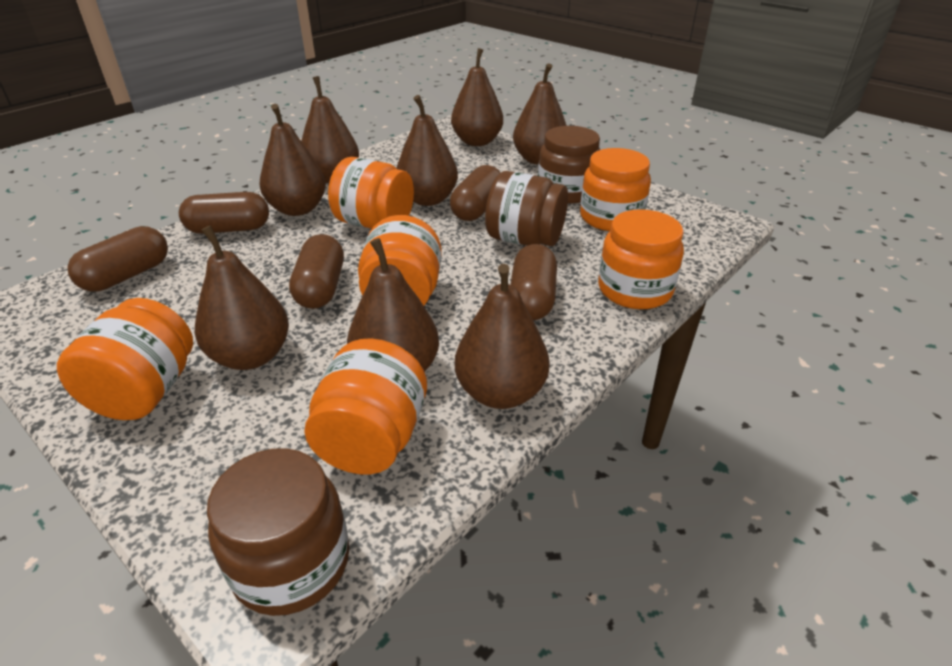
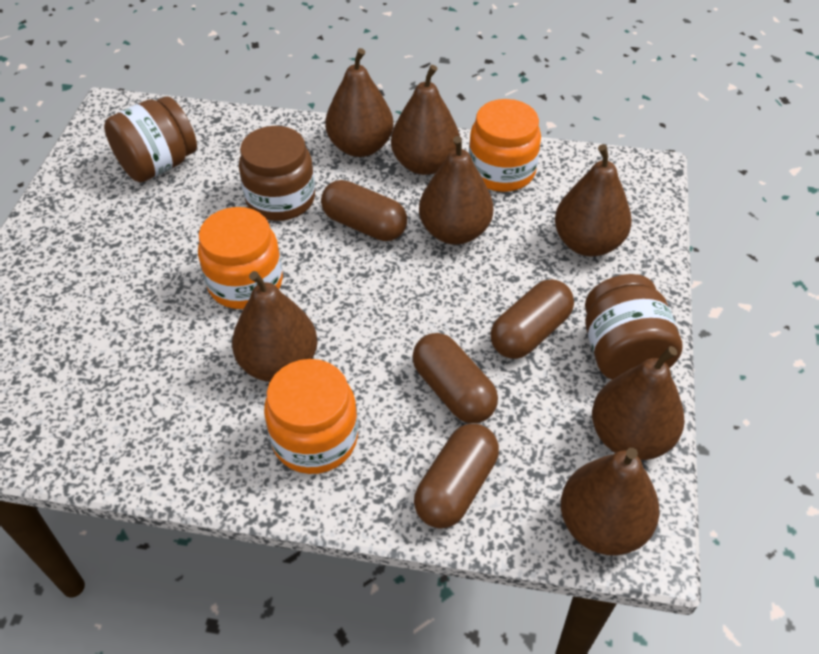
brown capsule: [68,226,168,291] [179,192,269,234] [289,234,344,309] [450,165,501,221] [510,244,557,320] = 5 -> [321,180,407,241] [412,333,498,423] [414,424,499,528] [490,279,574,359] = 4
brown pear: [195,225,289,370] [259,104,326,216] [301,76,359,183] [347,238,439,372] [397,95,458,206] [451,48,503,146] [455,264,550,409] [513,63,567,165] = 8 -> [232,271,318,382] [325,48,394,157] [391,65,460,175] [419,136,493,245] [555,144,632,257] [560,448,660,555] [592,346,685,460] = 7
orange jar: [57,298,193,420] [304,338,427,474] [328,157,414,229] [358,215,442,306] [580,148,651,231] [598,209,684,309] = 6 -> [198,207,283,309] [264,359,358,474] [469,99,541,192] = 3

